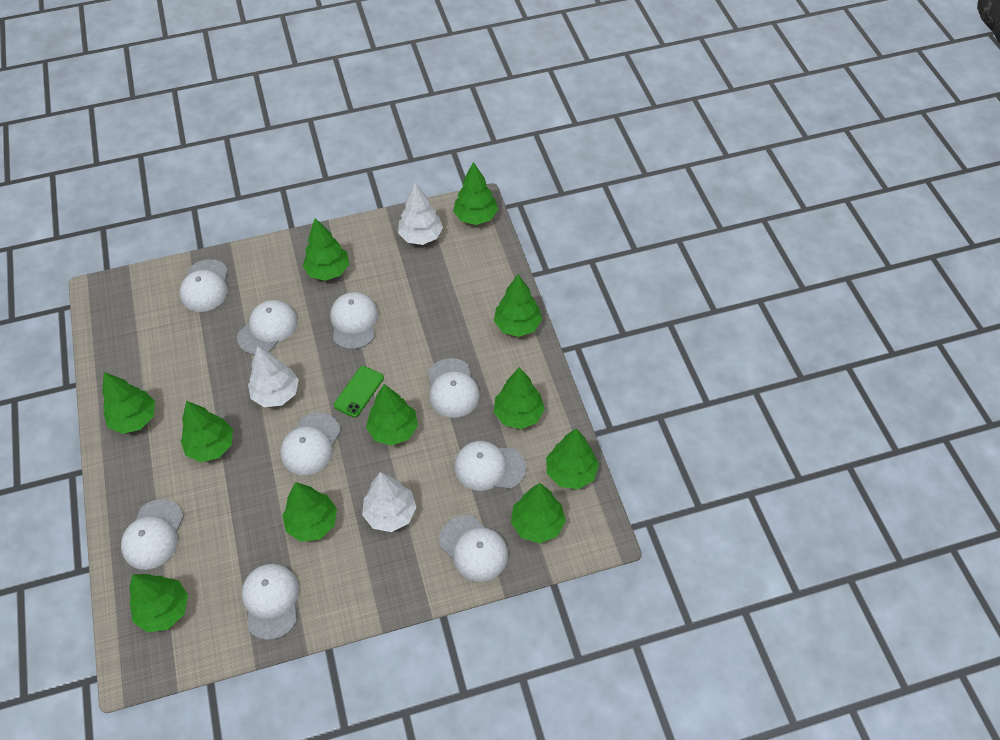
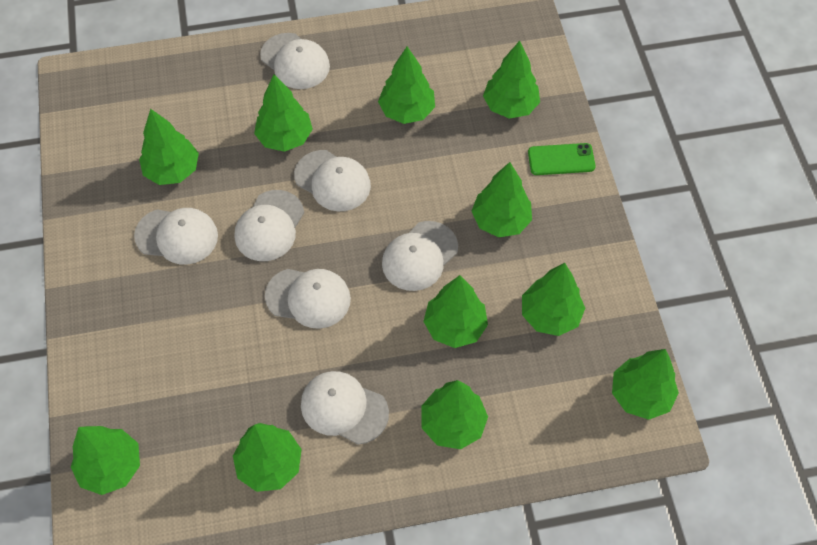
white cap: [121,499,184,570] [180,259,228,312] [237,300,298,355] [242,564,299,640] [280,412,341,475] [330,292,378,350] [428,358,480,418] [439,515,508,582] [454,441,526,491] = 9 -> [134,208,218,265] [235,190,304,261] [260,33,330,89] [265,269,351,329] [294,150,371,211] [301,371,389,445] [382,221,458,291] = 7
white tree: [248,346,299,407] [362,472,417,532] [398,182,443,245] = 3 -> none = 0

